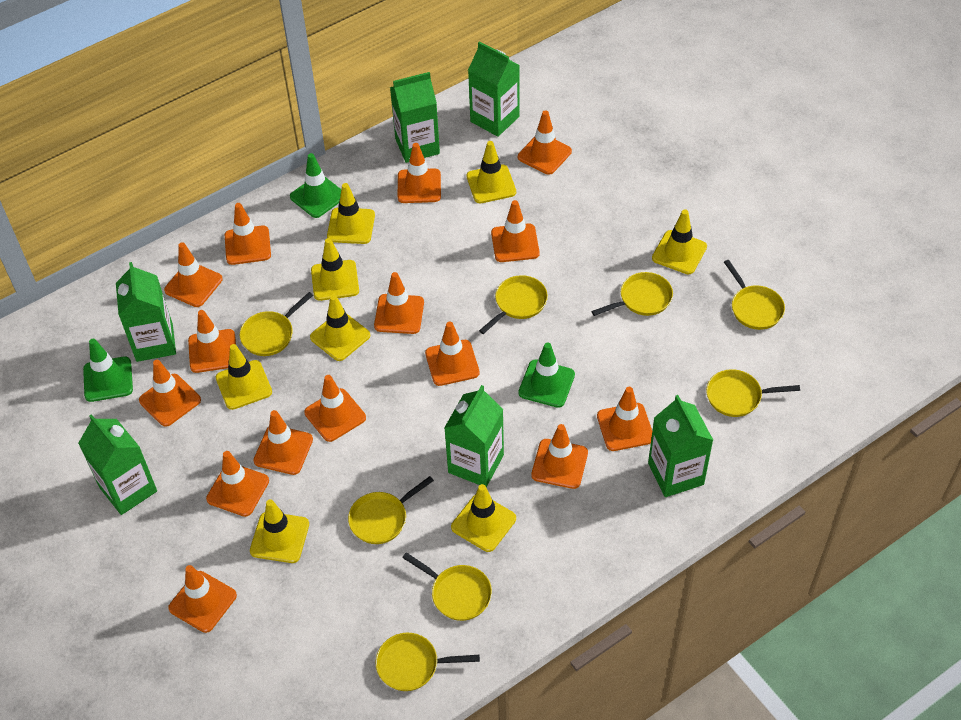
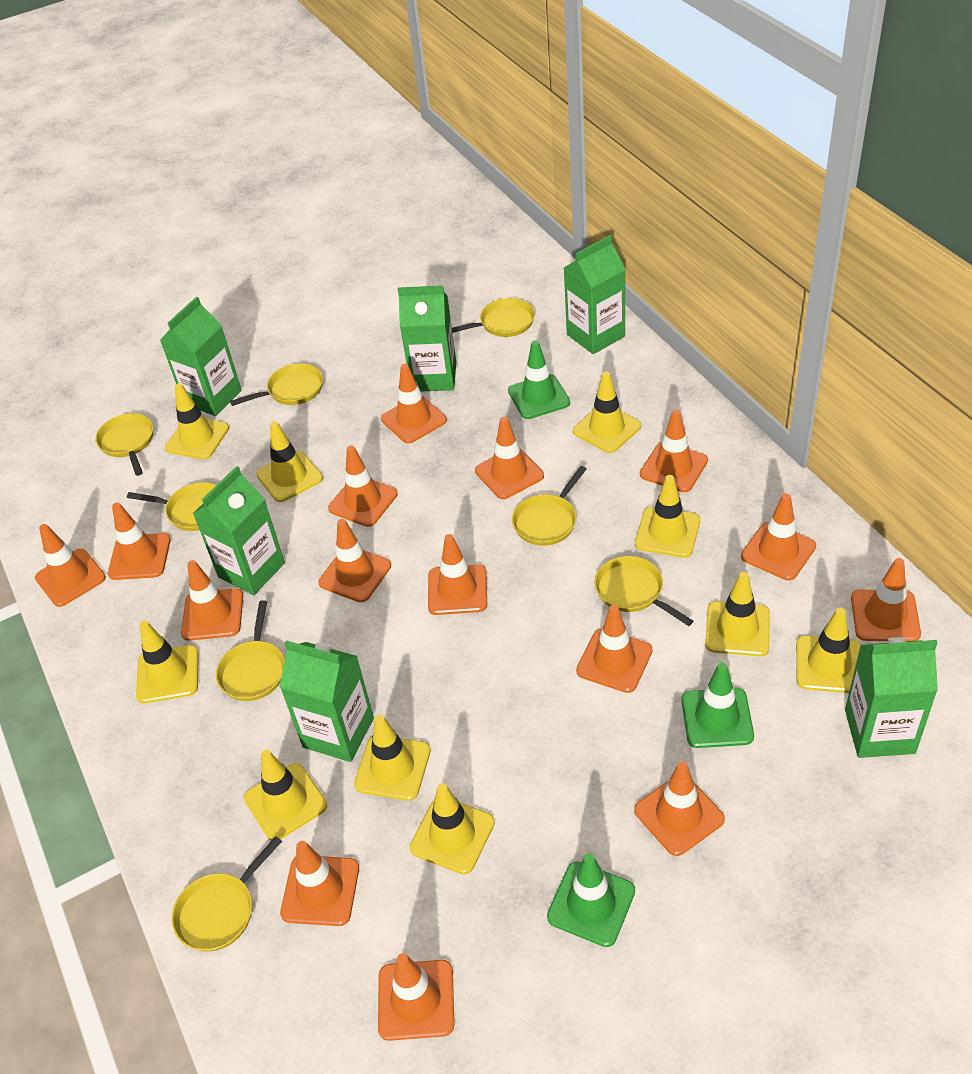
yellow traffic cone: [216,344,272,410] [250,499,309,563] [310,295,370,361] [311,238,359,301] [327,183,375,244] [451,484,516,552] [466,141,516,203] [652,209,707,275] = 8 -> [136,621,199,703] [165,383,229,459] [244,750,327,841] [256,421,323,502] [354,715,430,801] [410,783,495,874] [573,371,641,453] [635,475,700,558] [705,572,770,656] [796,608,861,693] = 10

